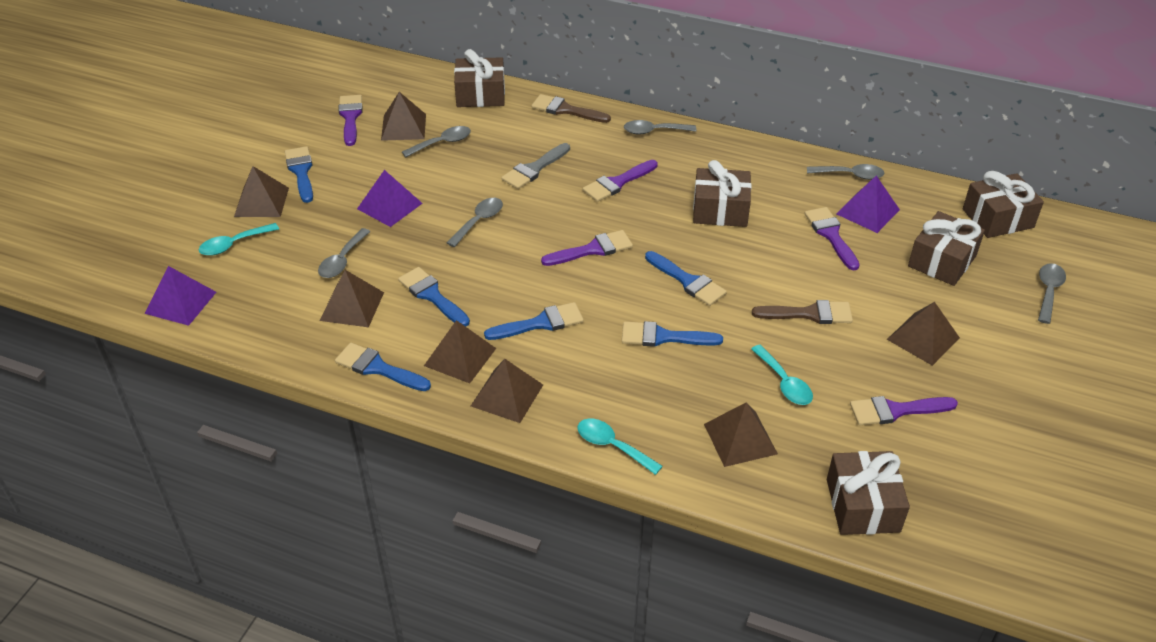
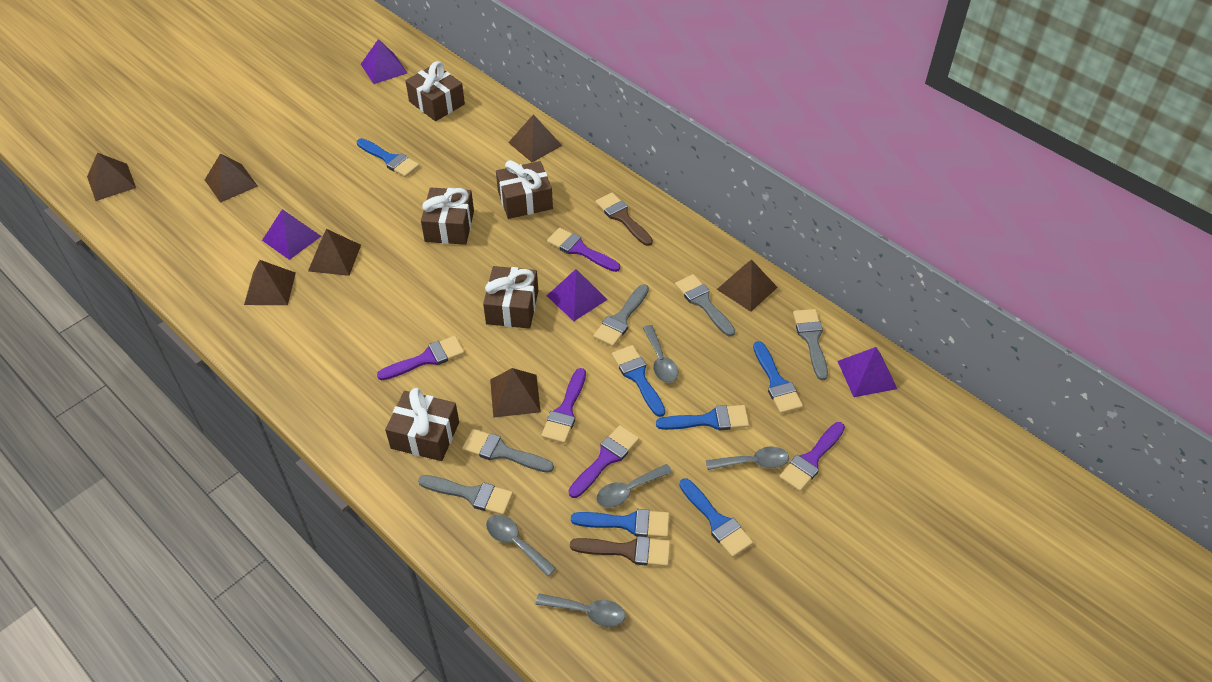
grey brush: [501,143,570,189] = 1 -> [418,475,513,515] [462,429,554,473] [593,284,649,347] [675,274,735,337] [793,309,828,380] = 5
grey spoon: [318,228,371,278] [402,126,471,157] [447,198,503,247] [624,120,696,135] [807,164,884,180] [1038,263,1066,324] = 6 -> [486,514,556,576] [535,593,625,627] [596,464,672,508] [643,325,678,383] [706,447,789,470] = 5
purple pyramid: [145,266,216,326] [357,170,423,227] [836,176,900,233] = 3 -> [262,209,321,260] [361,39,407,84] [547,269,608,321] [838,347,897,397] = 4
turquoise spoon: [199,223,279,256] [578,419,663,475] [751,345,813,405] = 3 -> none = 0

